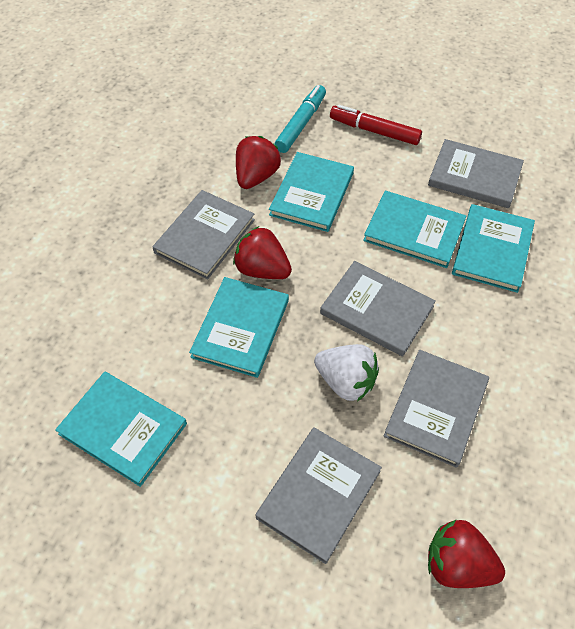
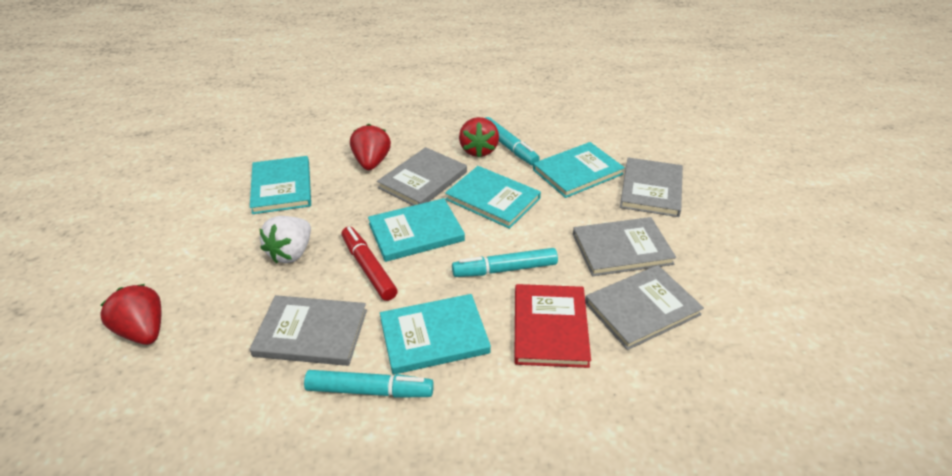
red book: none = 0 -> [514,284,591,368] = 1
turquoise marker: [275,85,326,153] = 1 -> [304,370,434,398] [452,248,558,277] [485,117,540,166] = 3

